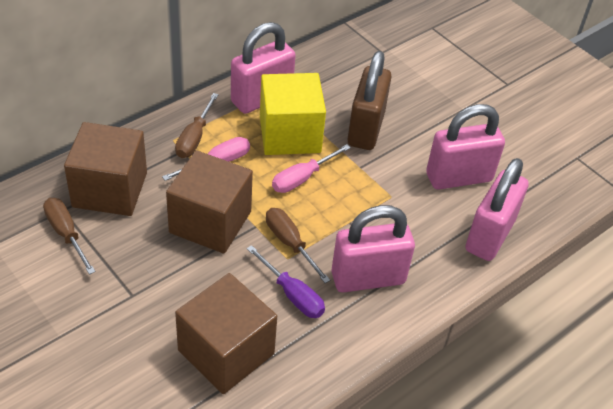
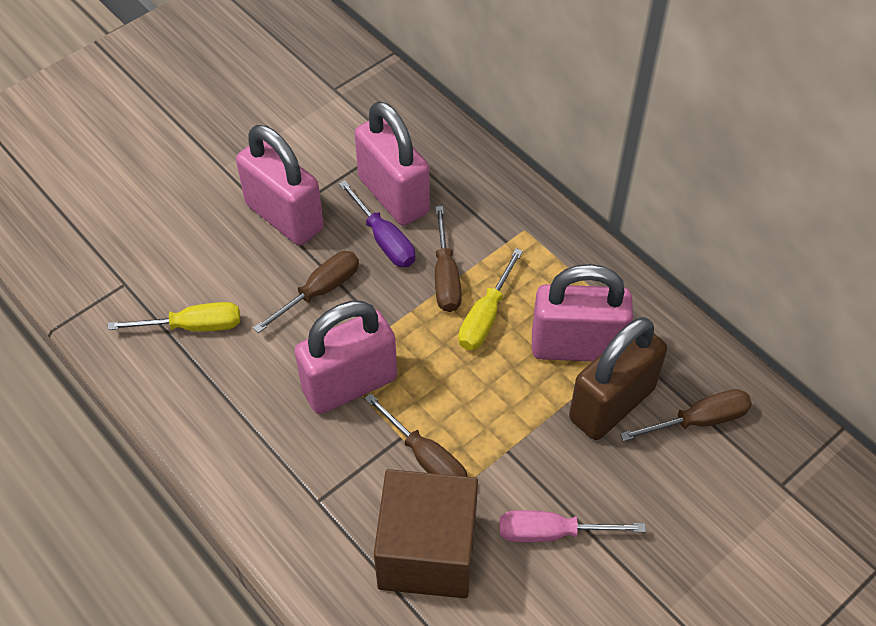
brown cube: [64,122,147,216] [166,150,253,253] [175,273,277,394] = 3 -> [374,469,478,598] = 1
brown screwdriver: [43,198,96,275] [175,93,219,158] [266,208,330,283] = 3 -> [253,251,359,333] [364,393,468,477] [435,206,462,312] [620,389,752,441] = 4
pink screwdriver: [162,137,250,181] [272,144,351,193] = 2 -> [500,510,646,542] = 1
yellow cube: [260,73,326,155] = 1 -> none = 0
yellow screwdriver: none = 0 -> [108,302,240,332] [458,248,523,350] = 2

